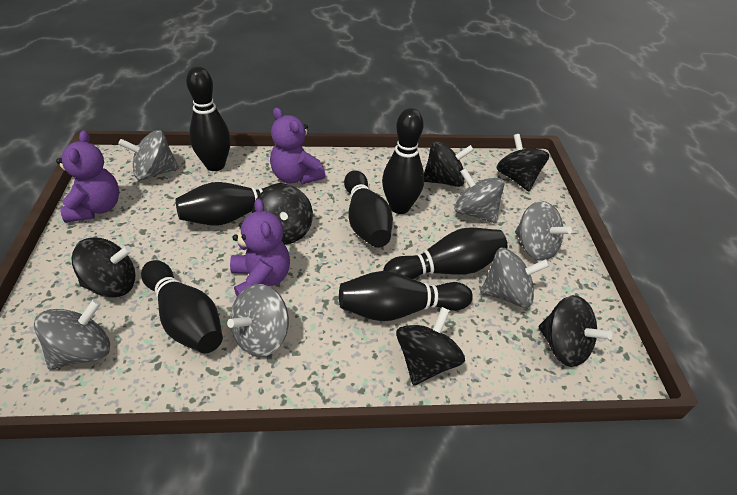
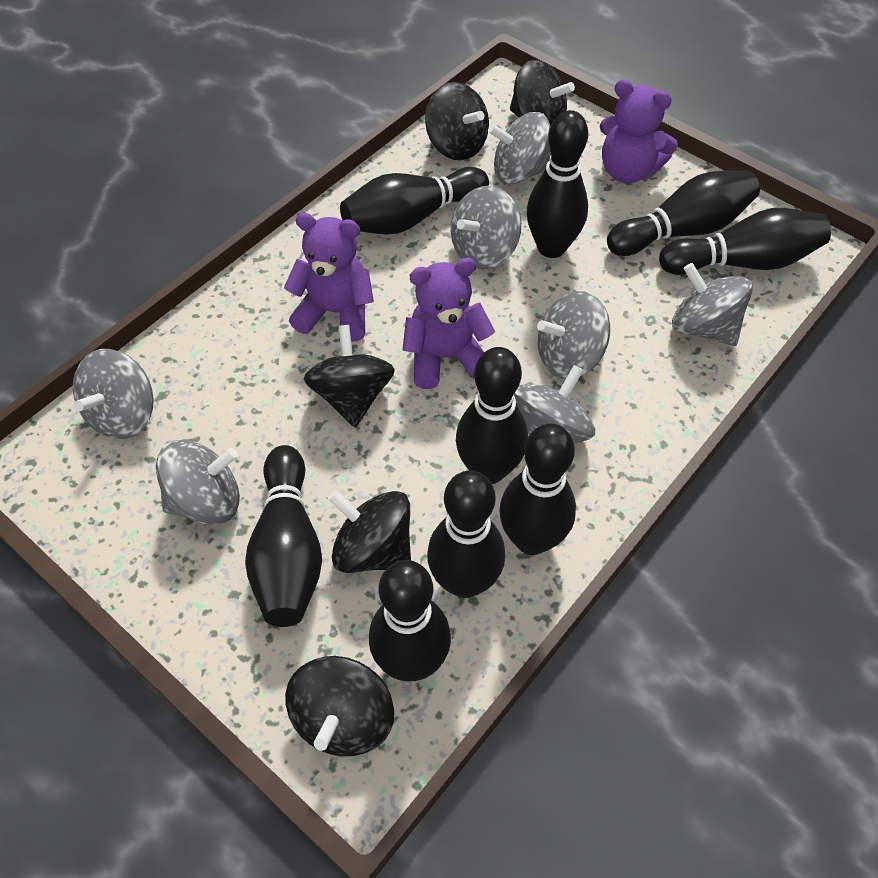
black bowling pin: [141,260,223,353] [176,182,287,225] [186,67,231,171] [339,271,473,321] [344,170,393,248] [382,108,424,214] [383,227,507,279] = 7 -> [245,445,322,627] [340,167,489,235] [369,560,451,681] [427,470,505,598] [456,347,528,484] [499,424,576,555] [527,110,588,258] [607,170,760,256] [659,208,831,275] = 9
black spinning top: [72,237,136,298] [252,185,313,245] [396,307,465,386] [424,141,474,187] [496,134,549,191] [539,295,612,367] = 6 -> [285,656,394,757] [304,325,395,427] [328,490,411,573] [425,82,489,161] [510,60,575,126] = 5
grey spinning top: [34,299,110,370] [118,130,179,180] [227,284,289,357] [454,168,504,223] [480,248,550,308] [515,201,572,261] = 6 -> [73,349,154,439] [156,440,240,525] [451,186,521,269] [488,112,551,184] [514,365,595,443] [537,291,610,379] [672,263,753,346] = 7

